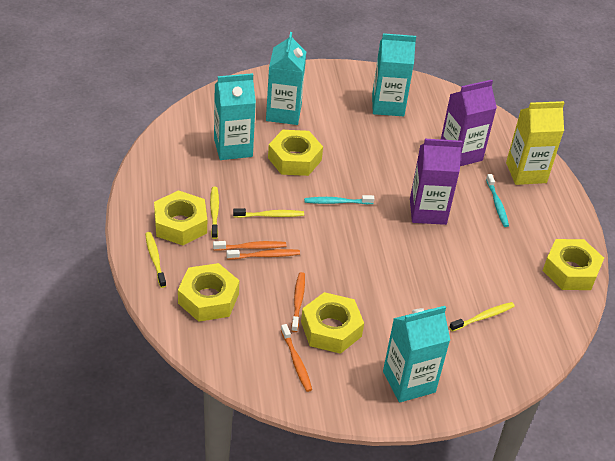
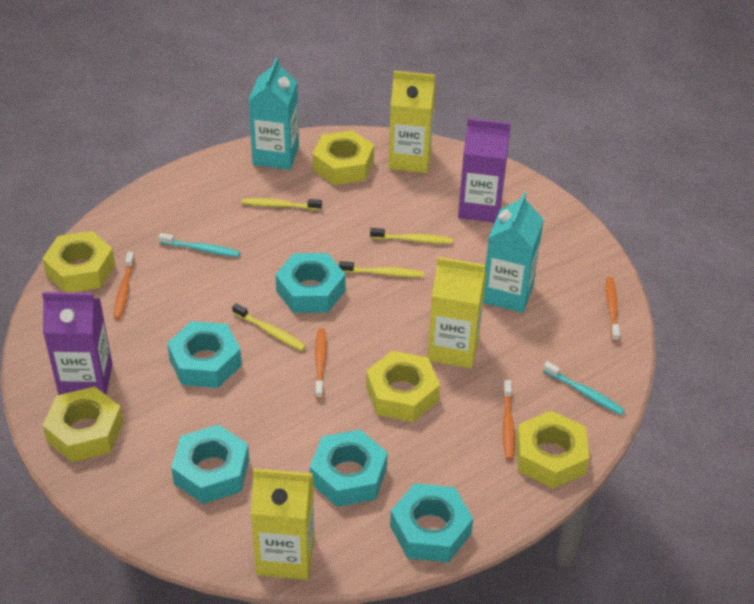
turquoise carton: [214,73,256,160] [266,32,306,125] [372,33,416,116] [383,306,450,403] = 4 -> [248,58,299,170] [483,192,544,313] = 2
turquoise nut: none = 0 -> [167,321,242,388] [171,425,249,504] [275,253,346,313] [310,430,388,507] [390,483,473,562] = 5
yellow carton: [506,101,564,185] = 1 -> [251,468,315,580] [389,71,436,173] [428,257,487,368] = 3

